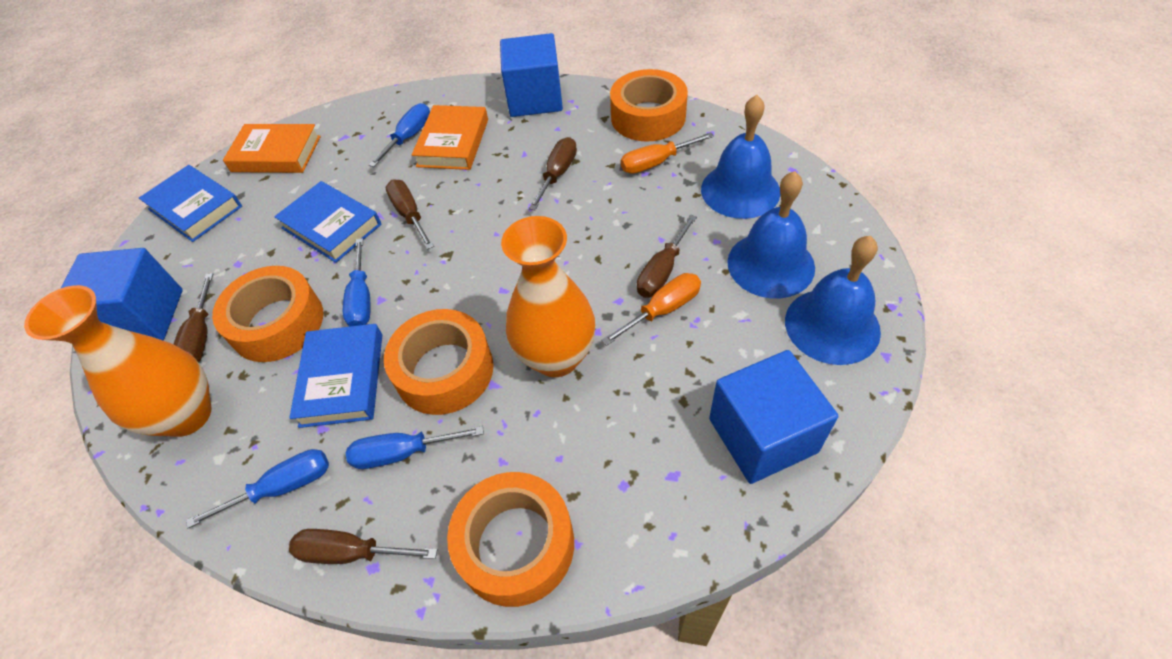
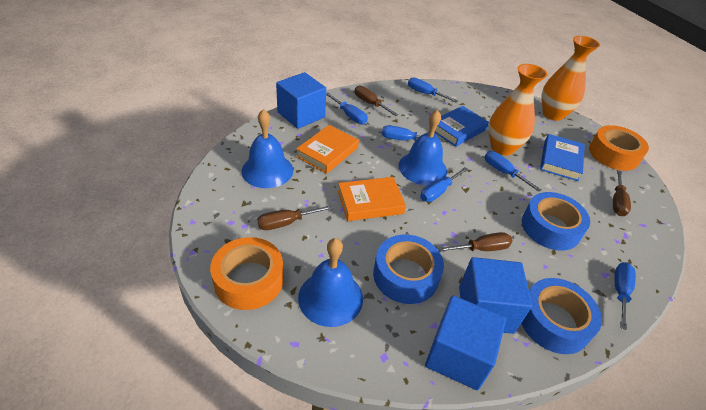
blue book: [139,165,242,242] [274,181,381,263] [289,324,382,428] = 3 -> [435,106,489,147] [540,134,585,181] = 2
blue screwdriver: [186,449,329,528] [343,238,370,327] [346,426,484,469] [369,103,430,167] = 4 -> [326,93,368,124] [382,125,444,142] [408,78,458,103] [420,167,468,202] [485,151,541,192] [614,262,636,330] = 6
blue tape: none = 0 -> [373,234,444,304] [521,278,602,354] [522,192,590,251] = 3
brown screwdriver: [173,273,213,363] [289,529,438,564] [385,180,434,250] [529,137,577,210] [637,215,697,298] = 5 -> [257,205,333,230] [355,85,398,116] [438,232,513,252] [613,170,631,216] = 4
orange screwdriver: [601,273,701,346] [621,132,714,174] = 2 -> none = 0
orange tape: [212,266,323,362] [384,309,494,415] [447,472,574,607] [610,69,688,142] = 4 -> [210,237,284,310] [589,125,649,171] = 2

